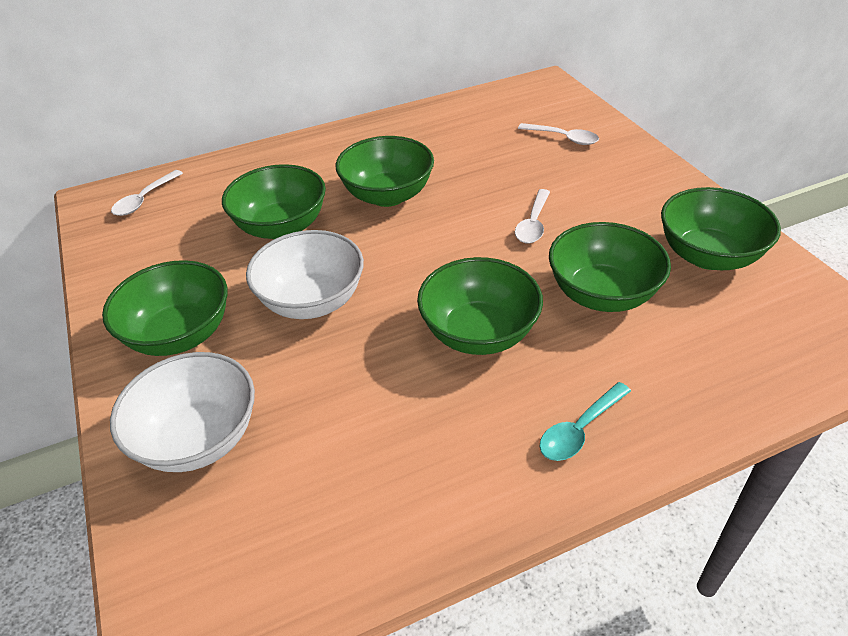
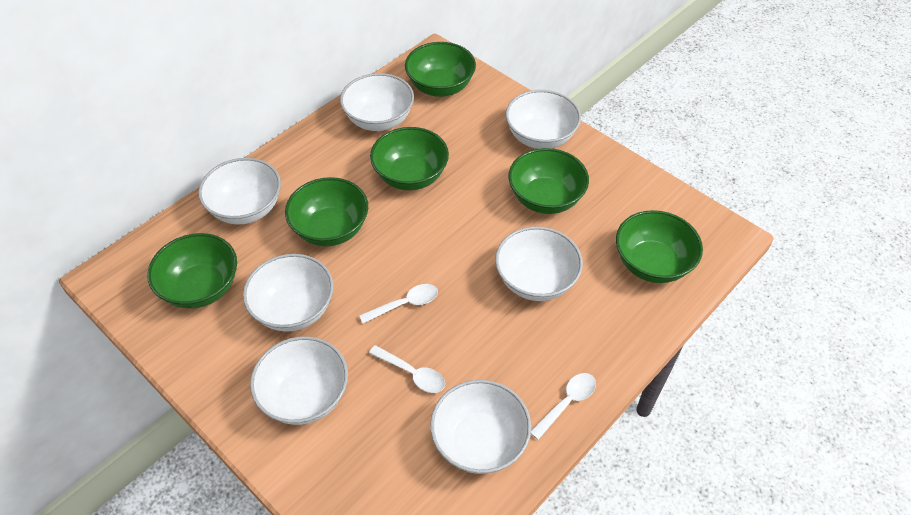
turquoise spoon: [540,382,631,461] = 1 -> none = 0
white bowl: [110,352,255,472] [246,230,364,319] = 2 -> [198,158,281,225] [243,254,334,332] [250,336,348,425] [340,73,414,131] [430,380,531,474] [495,226,583,301] [506,90,581,149] = 7

